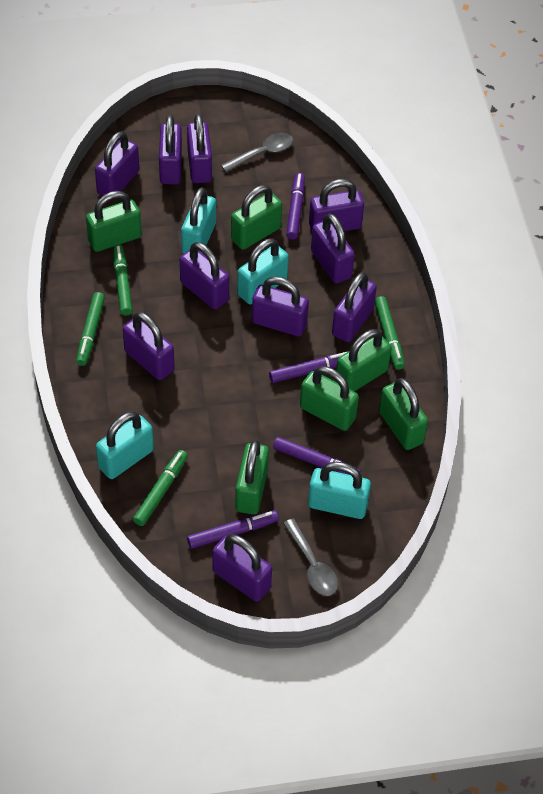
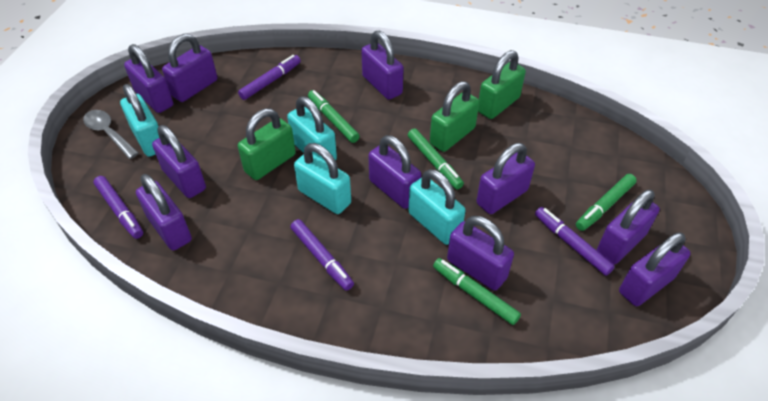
green padlock: [86,191,142,252] [231,185,282,250] [235,440,269,515] [300,366,359,431] [335,329,392,391] [379,378,428,450] = 6 -> [238,109,296,180] [430,81,479,152] [478,50,526,119] = 3
grey spoon: [221,133,293,172] [283,519,338,596] = 2 -> [83,110,139,159] = 1

